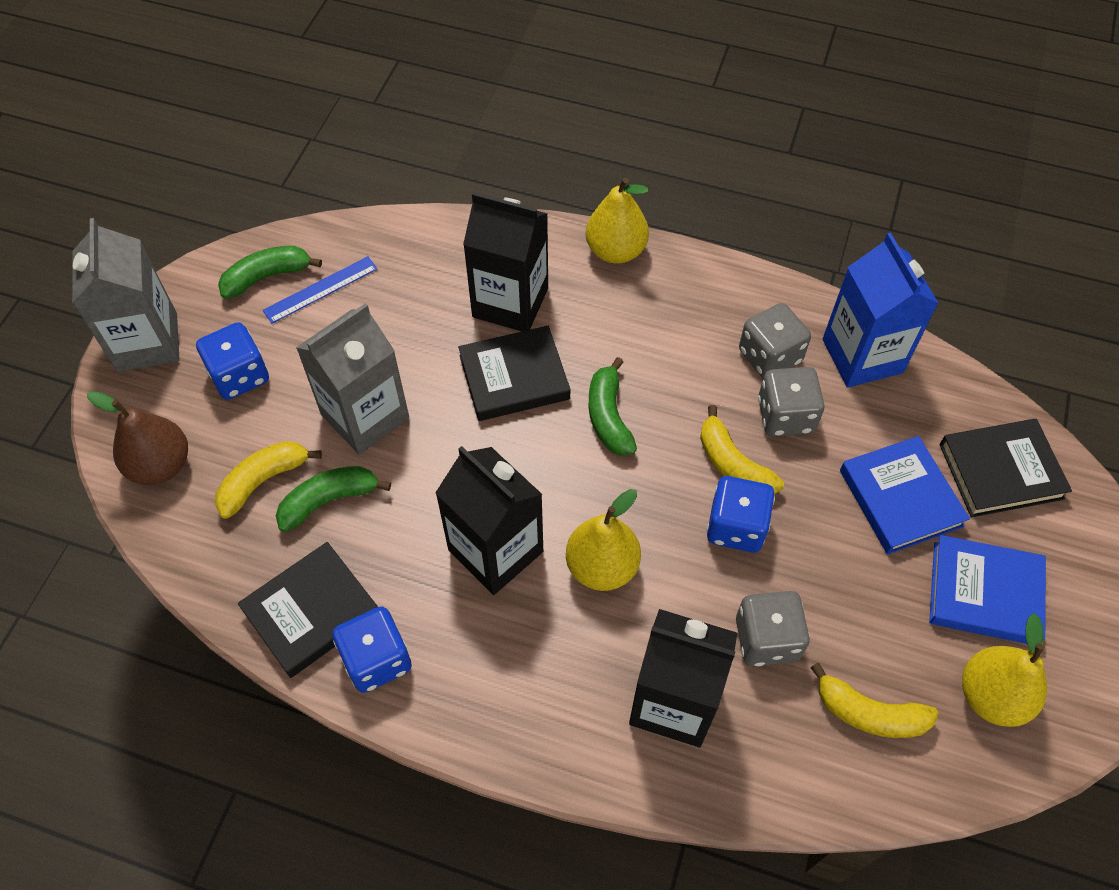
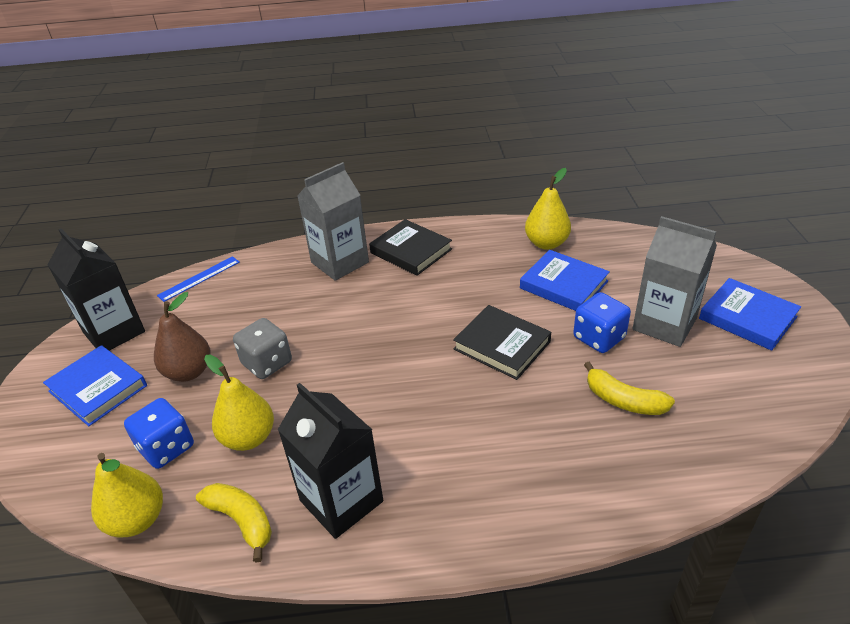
black book: [238,542,378,678] [458,326,571,421] [939,419,1072,517] = 3 -> [369,219,452,276] [453,305,551,380] = 2
black carton: [435,446,543,595] [463,192,548,331] [629,609,738,747] = 3 -> [48,229,145,351] [278,383,383,539] = 2
blue book: [840,436,970,554] [929,535,1046,644] = 2 -> [43,345,147,426] [520,250,610,311] [699,278,801,351] = 3
blue carton: [823,233,939,387] = 1 -> none = 0
blue dice: [196,322,269,400] [332,606,412,693] [707,476,775,552] = 3 -> [124,398,194,469] [573,292,631,353] = 2
green banana: [218,246,322,299] [276,466,391,532] [589,357,637,456] = 3 -> none = 0
grey dice: [736,591,810,666] [739,303,811,378] [758,367,825,437] = 3 -> [233,318,292,379] = 1
yellow banana: [215,441,322,519] [700,405,784,494] [811,663,939,738] = 3 -> [196,483,272,563] [584,362,675,415] = 2

